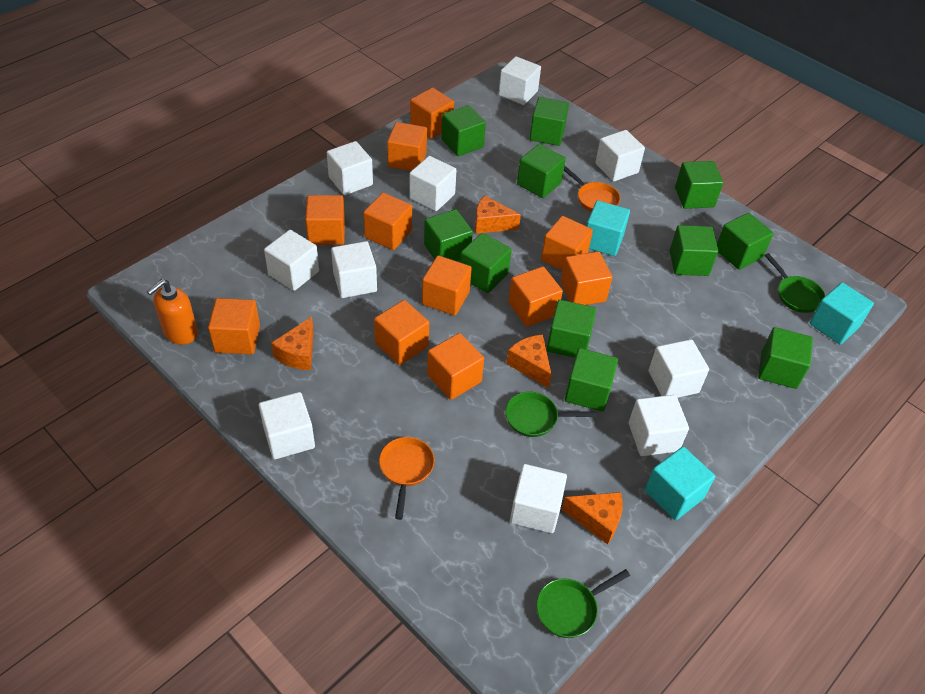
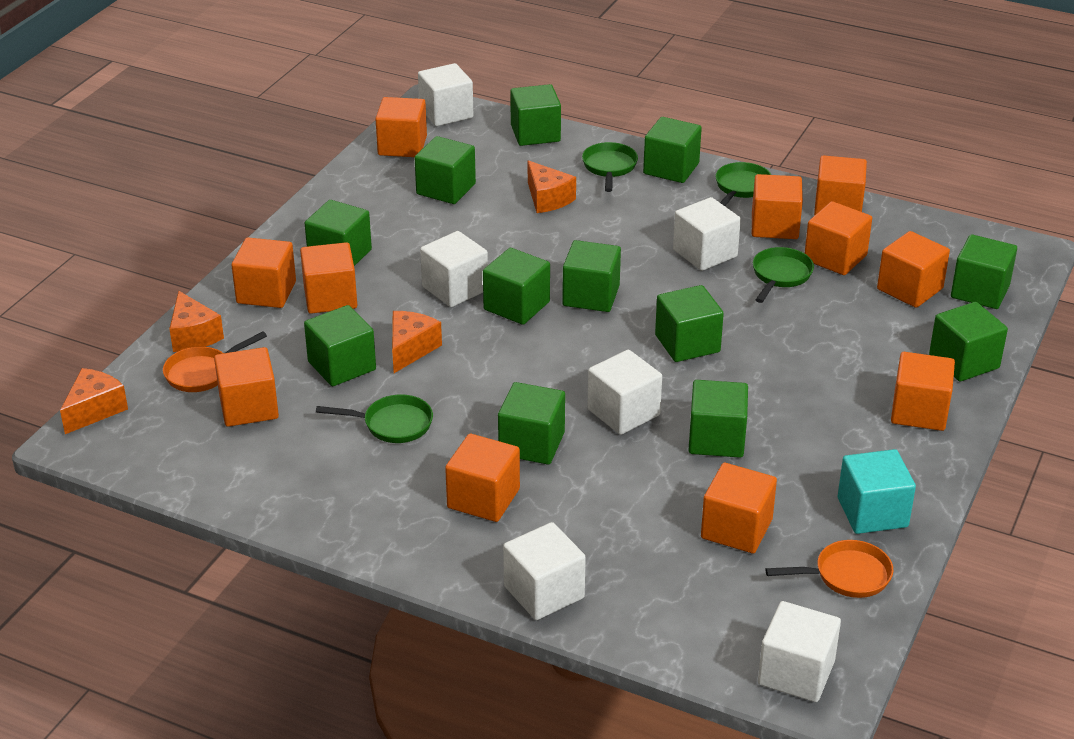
green cube: [424,209,473,261] [441,105,486,156] [460,233,511,293] [517,144,566,198] [530,97,569,146] [547,300,596,358] [565,348,618,412] [670,225,718,276] [675,161,723,209] [717,213,774,270] [758,327,813,389] = 11 -> [304,305,376,386] [305,200,372,266] [415,136,476,204] [483,248,550,325] [498,382,565,464] [510,84,561,146] [562,240,621,312] [643,117,702,183] [655,285,724,362] [688,380,748,458] [929,302,1008,381] [951,234,1017,309] = 12
green pan: [505,392,596,437] [536,569,630,638] [764,253,825,313] = 3 -> [316,394,433,443] [582,142,638,192] [715,162,771,206] [753,247,814,303] = 4
orange soap dispenser: [146,279,198,345] = 1 -> none = 0
turquoise cube: [586,200,630,256] [645,447,715,520] [810,282,874,345] = 3 -> [838,449,916,534] = 1
white cube: [259,392,315,460] [264,230,319,291] [327,141,373,195] [331,241,377,298] [409,156,457,211] [499,56,541,105] [510,464,567,533] [595,130,645,182] [629,395,689,456] [648,339,709,398] = 10 -> [418,63,473,126] [420,231,488,307] [503,522,586,620] [587,350,662,435] [673,197,741,271] [758,601,841,702] = 6

